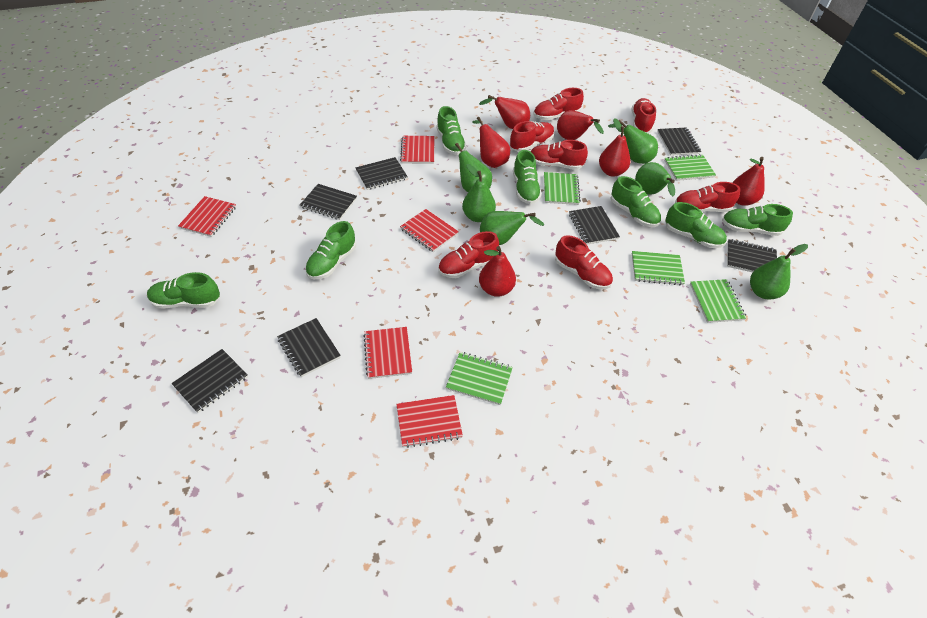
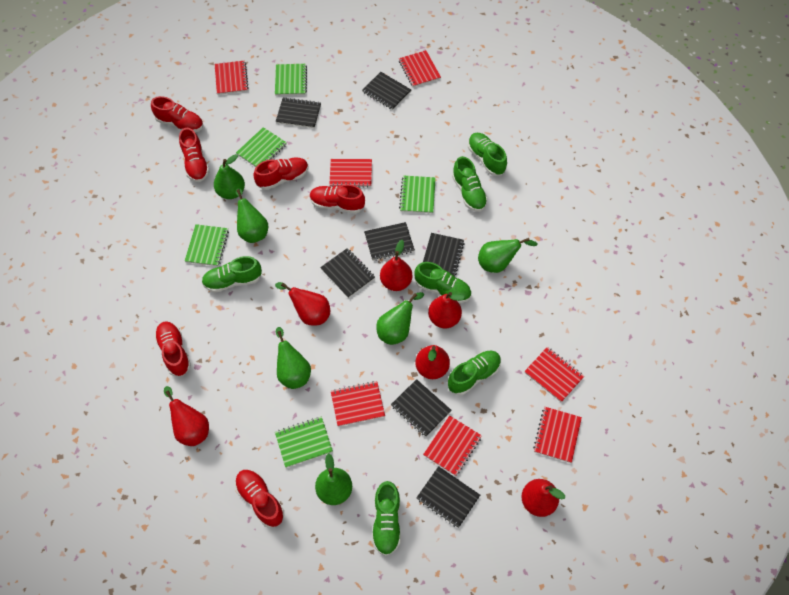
green shoe: [147,272,220,309] [305,221,356,279] [436,106,467,155] [513,150,542,204] [610,176,661,227] [665,202,727,248] [722,204,793,236] = 7 -> [201,256,262,293] [372,481,401,556] [414,262,471,303] [448,351,501,395] [452,156,488,212] [468,133,507,176] = 6
red notebook: [178,196,236,237] [363,327,412,379] [396,395,463,448] [400,136,434,164] [400,209,459,252] = 5 -> [215,61,249,95] [329,159,372,188] [331,381,385,427] [399,50,441,87] [423,415,482,476] [524,347,584,402] [533,407,582,463] = 7
red shoe: [438,231,499,278] [510,121,554,152] [531,140,588,170] [534,88,584,120] [555,235,613,289] [632,98,656,133] [675,182,740,212] = 7 -> [151,96,203,132] [154,321,191,376] [179,128,210,182] [235,469,284,528] [253,157,308,190] [310,184,365,214] = 6

